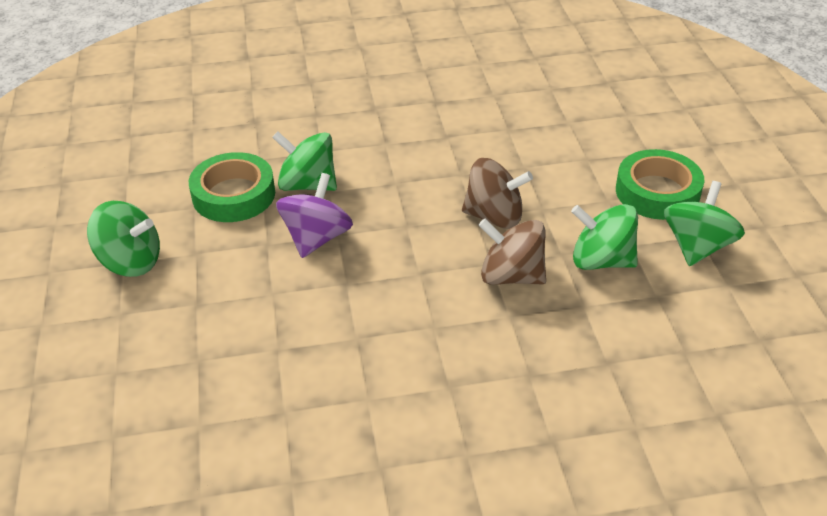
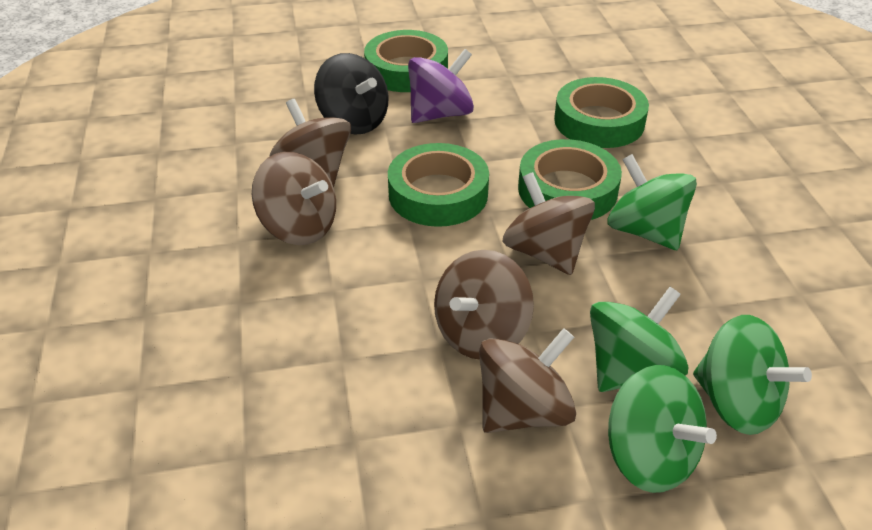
black spinning top: none = 0 -> [314,53,389,135] = 1
brown spinning top: [462,158,533,229] [479,219,546,285] = 2 -> [252,152,336,245] [270,99,351,187] [434,250,534,360] [479,328,576,433] [503,172,595,275] = 5
green tape: [189,152,275,222] [616,149,704,220] = 2 -> [364,30,448,92] [388,143,489,227] [518,139,622,220] [554,77,649,148] = 4

